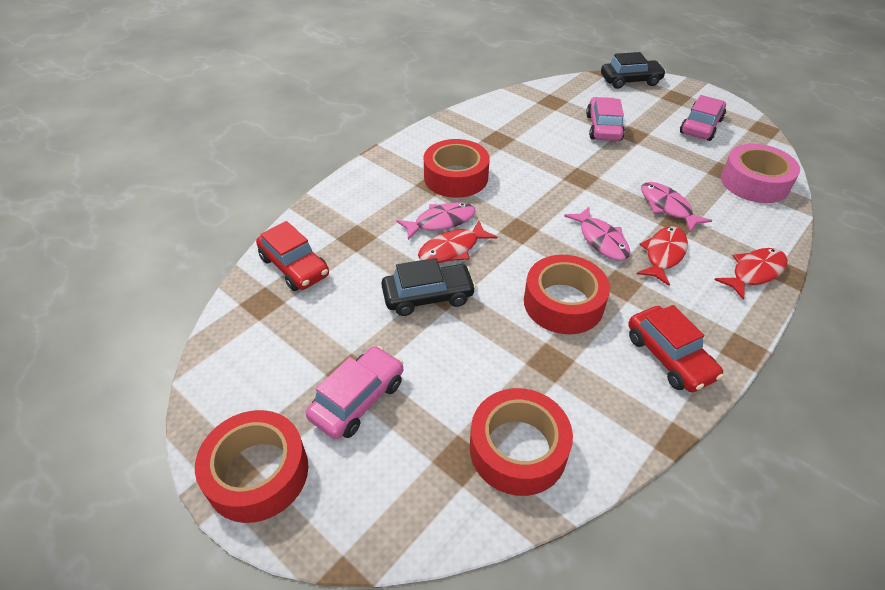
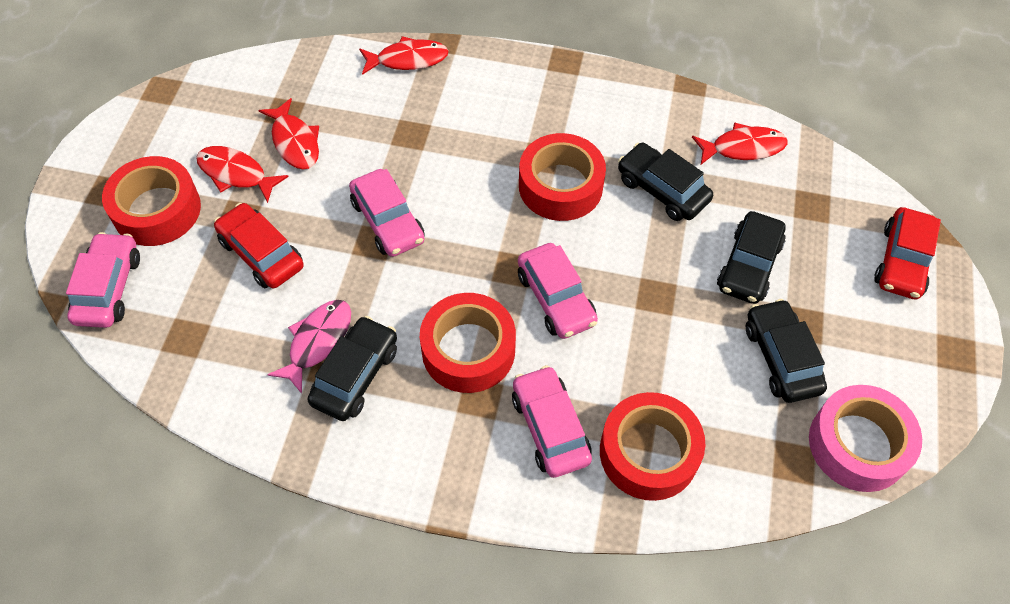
black car: [381,258,476,316] [601,52,666,89] = 2 -> [307,316,397,421] [618,142,713,221] [717,211,786,304] [746,299,827,403] = 4
pink car: [306,346,403,439] [586,97,625,141] [680,95,726,141] = 3 -> [66,232,140,328] [349,169,425,257] [512,365,592,478] [518,243,598,339] = 4
pink fish: [396,202,476,240] [564,207,630,261] [641,182,712,232] = 3 -> [267,300,351,394] = 1
red fish: [418,221,497,263] [637,226,688,286] [715,248,788,300] = 3 -> [196,146,289,203] [259,98,319,169] [359,36,448,75] [692,122,787,164] = 4

